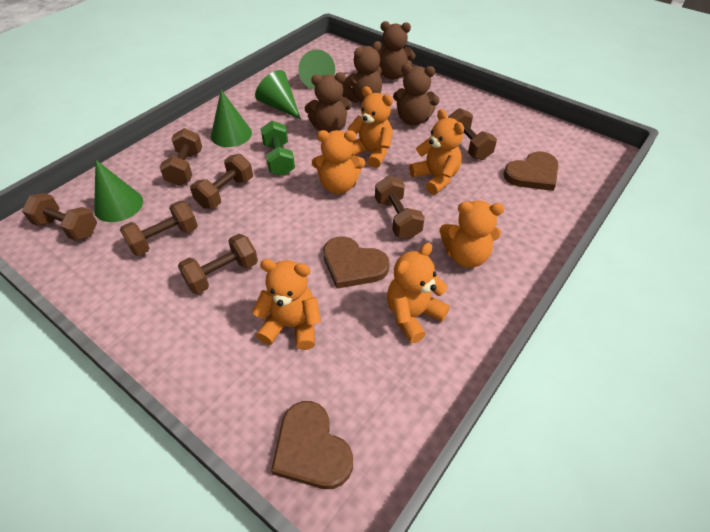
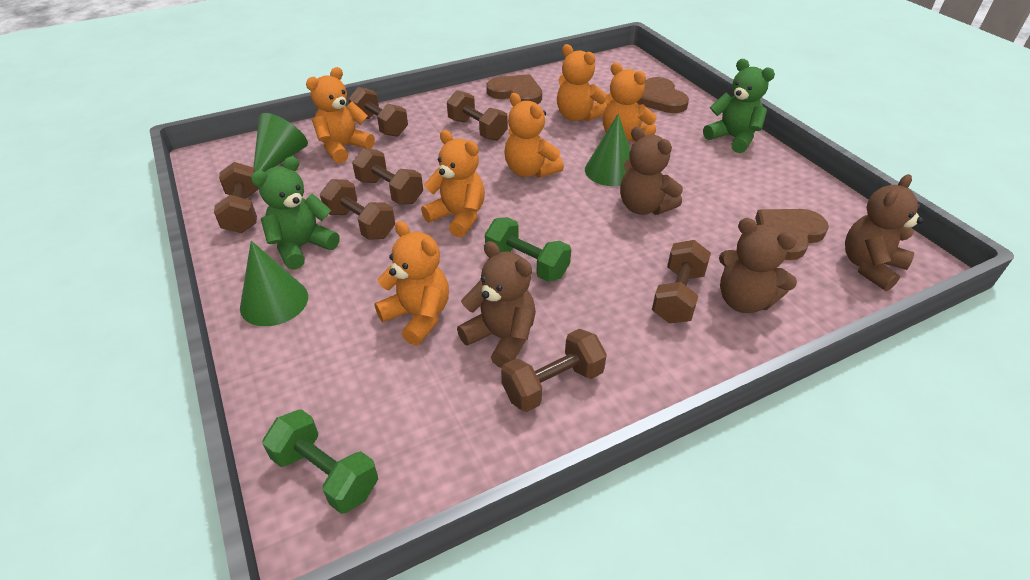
green cone: [94,160,143,222] [211,90,252,147] [255,70,301,119] [298,49,335,89] = 4 -> [240,241,308,326] [253,113,308,172] [585,114,630,186] = 3
green dumbbell: [261,121,295,176] = 1 -> [262,409,378,514] [485,217,571,282] = 2
green teddy bear: none = 0 -> [251,156,340,270] [703,59,775,153] = 2

